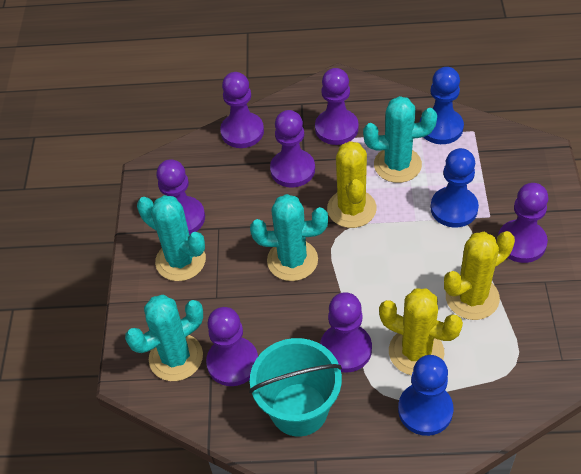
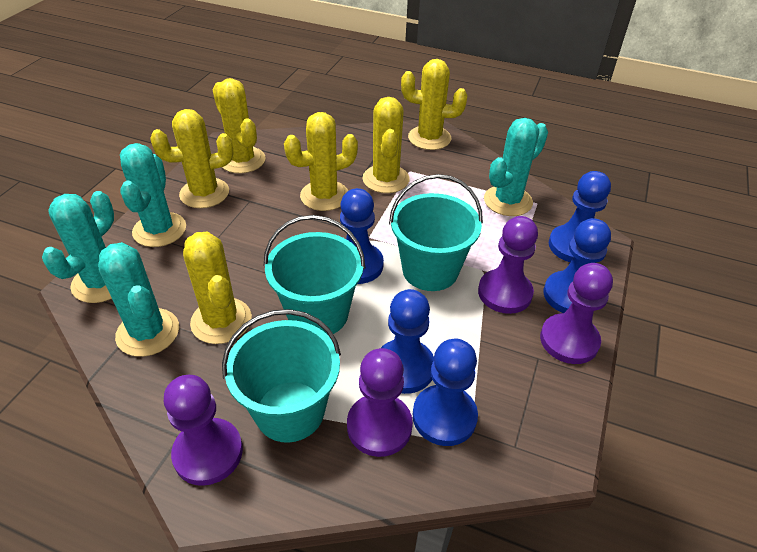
blue pawn: [398,355,453,436] [420,67,464,144] [431,148,479,227] = 3 -> [340,188,384,284] [381,289,434,394] [413,339,478,446] [543,218,611,313] [549,171,611,262] = 5
purple pawn: [156,159,205,235] [206,307,258,386] [220,72,264,148] [270,110,315,188] [315,68,359,145] [320,292,372,373] [498,183,548,263] = 7 -> [164,375,243,486] [347,348,413,457] [478,216,538,314] [540,263,613,364] = 4
turquoise bucket: [249,338,342,437] = 1 -> [222,309,341,443] [264,215,365,336] [389,174,483,291] = 3
yellow cactus: [327,141,377,228] [379,289,463,375] [444,231,515,320] = 3 -> [151,109,233,208] [183,232,252,344] [213,78,266,174] [284,112,358,211] [362,97,410,193] [401,59,467,150] = 6

